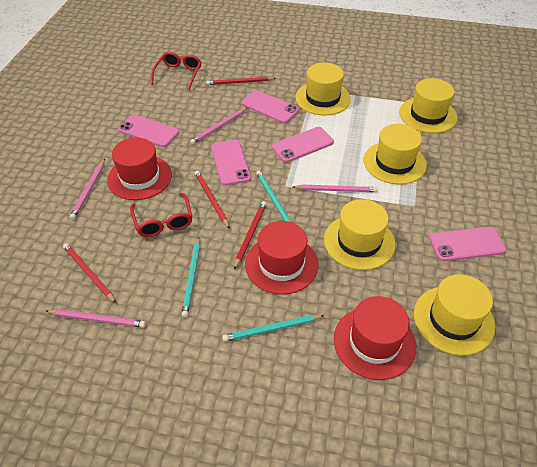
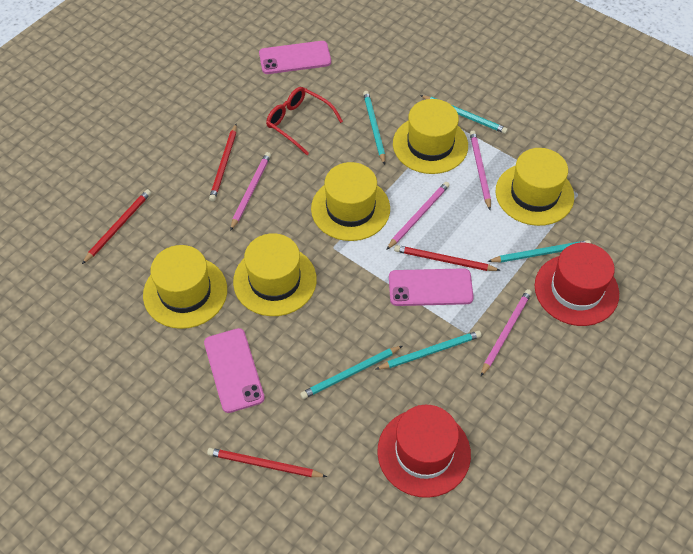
pink phone: [118,114,179,147] [211,140,251,186] [242,90,299,123] [272,127,334,163] [429,227,506,261] = 5 -> [204,328,265,413] [259,41,331,74] [389,268,474,306] = 3
red glasses: [130,193,192,237] [151,52,201,91] = 2 -> [266,87,343,155] = 1
red hat: [107,138,172,200] [245,221,319,295] [334,296,416,380] = 3 -> [377,405,471,498] [535,243,619,326] = 2
turquoise pencil: [182,237,200,317] [222,315,325,342] [256,171,291,222] = 3 -> [300,346,402,399] [363,91,385,165] [375,330,482,370] [420,95,508,134] [487,240,591,262] = 5

